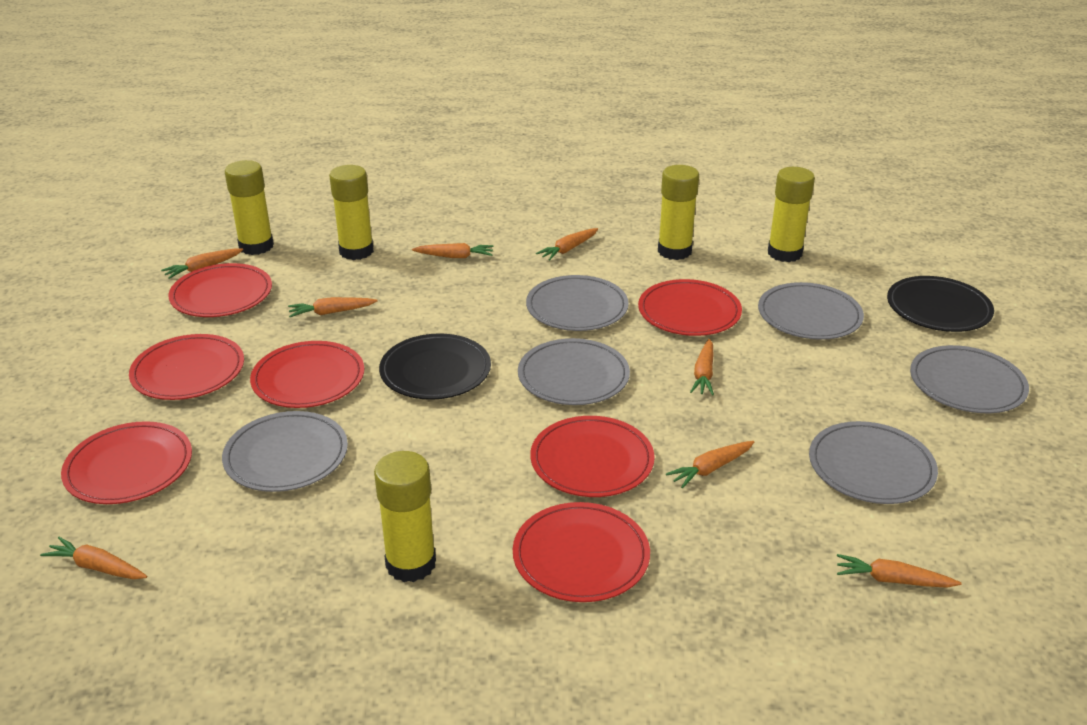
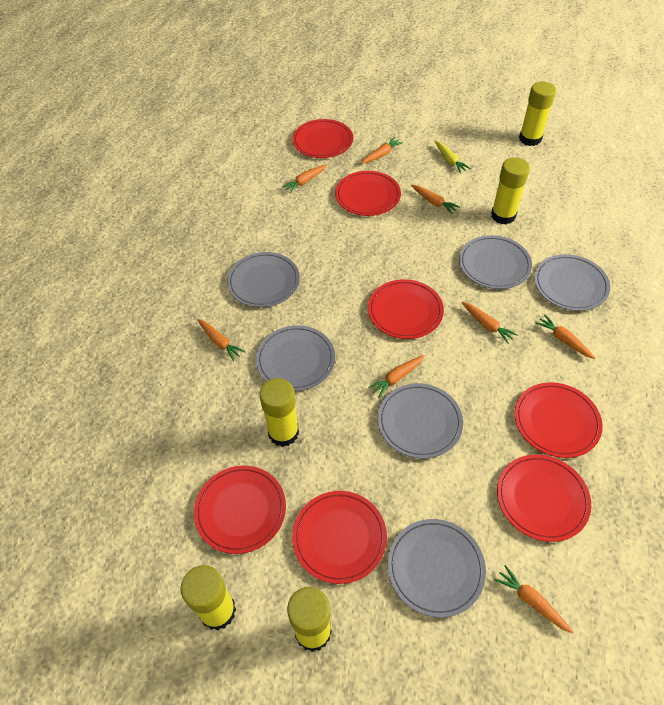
black plate: [379,333,491,400] [887,276,994,332] = 2 -> none = 0
yellow carrot: none = 0 -> [435,141,471,173] = 1

